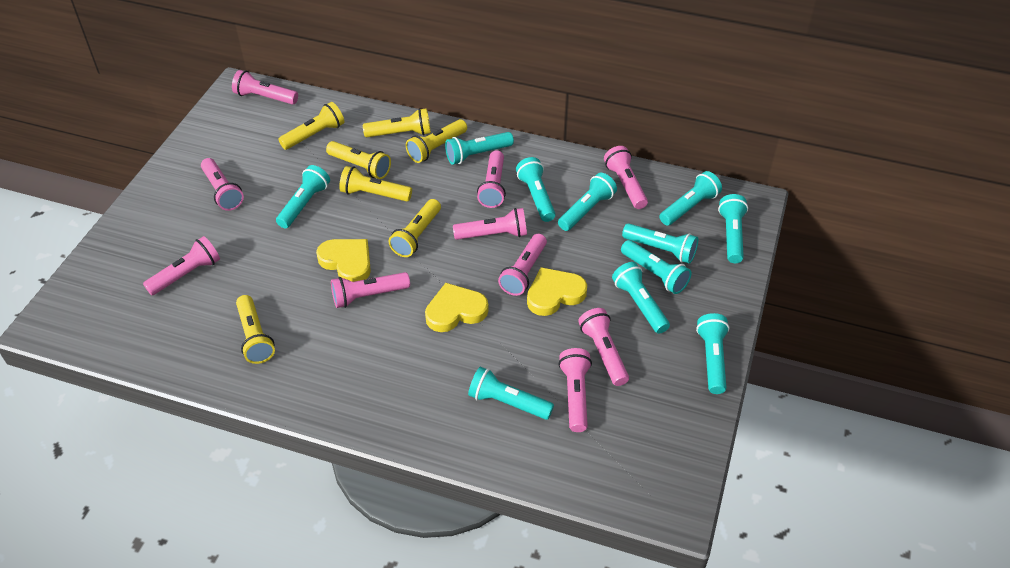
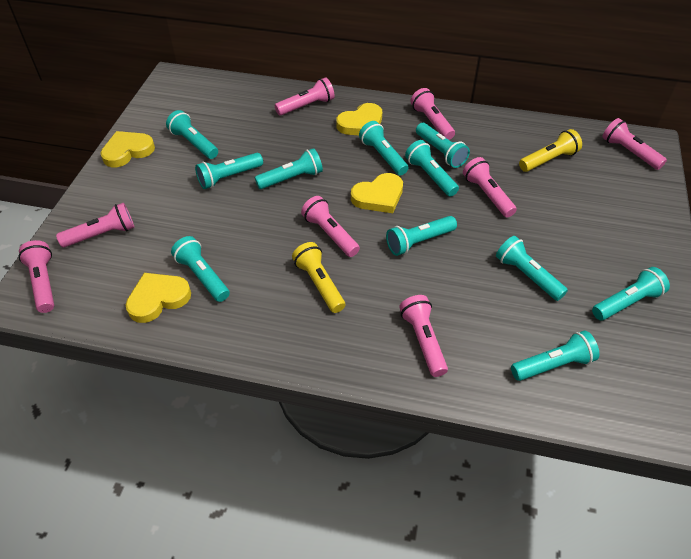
pink flashlight: [143,236,220,295] [201,158,244,211] [232,70,298,105] [331,272,410,308] [453,208,527,240] [477,150,506,208] [498,234,547,296] [558,348,592,432] [578,308,629,386] [604,146,648,209] = 10 -> [18,240,54,313] [56,203,134,247] [275,77,335,115] [301,196,360,257] [399,295,448,377] [410,88,455,140] [463,157,517,218] [602,118,667,170] = 8
yellow flashlight: [236,295,275,364] [278,102,344,150] [326,141,391,179] [339,166,412,201] [363,108,431,137] [389,199,441,257] [406,119,467,163] = 7 -> [292,242,345,313] [519,129,582,172] = 2
yellow heart: [316,239,371,282] [425,283,489,332] [527,267,587,316] = 3 -> [100,131,155,167] [126,273,191,323] [336,103,382,135] [351,173,403,213] = 4

